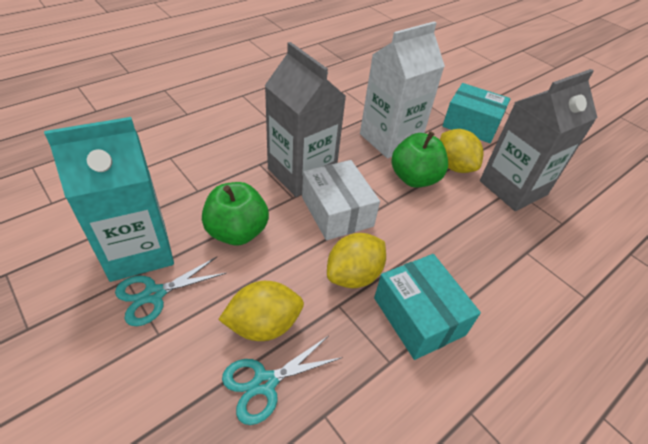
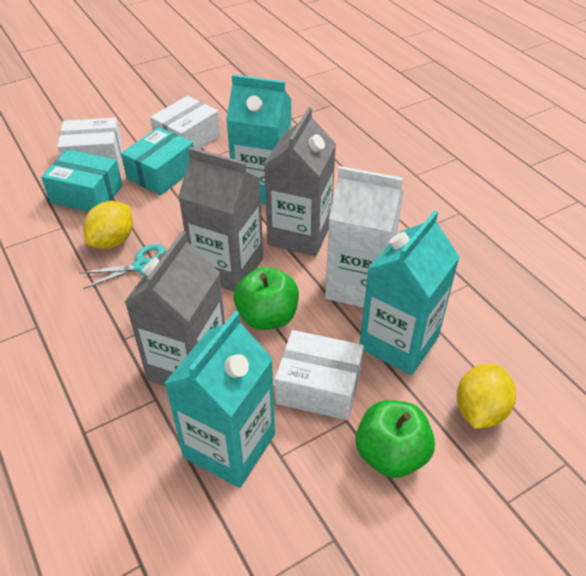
grey carton: [265,42,346,197] [480,69,597,211] = 2 -> [125,231,225,386] [178,147,263,292] [264,107,336,256] = 3
turquoise carton: [44,117,174,282] = 1 -> [164,311,275,488] [226,74,292,205] [359,210,460,375] = 3
turquoise scissors: [115,257,226,326] [222,336,343,425] = 2 -> [79,244,166,289] = 1
white box: [302,160,380,240] = 1 -> [57,118,122,168] [150,96,220,149] [275,330,364,420] = 3
yellow lemon: [218,281,304,341] [327,233,386,288] [440,129,484,173] = 3 -> [83,201,133,249] [457,364,516,429] = 2

